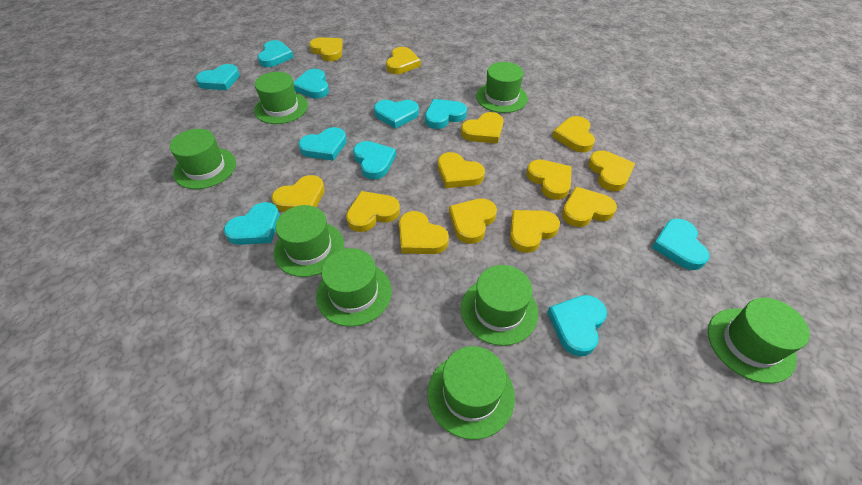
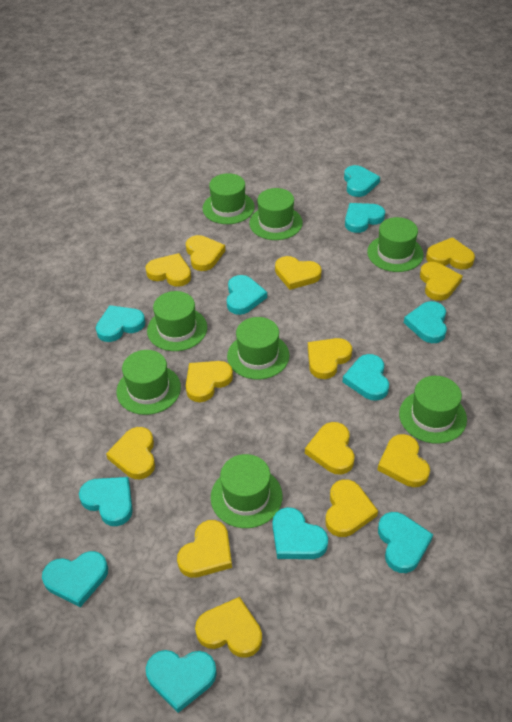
turquoise heart: [195,64,240,90] [224,202,280,245] [258,40,294,67] [293,69,329,99] [298,127,347,161] [353,141,396,179] [374,100,419,129] [425,99,467,129] [547,295,607,356] [652,219,710,270] = 10 -> [42,551,108,607] [79,477,133,526] [96,305,145,342] [146,650,217,713] [227,275,267,315] [272,507,328,559] [342,354,389,401] [344,165,380,197] [345,203,385,233] [378,512,433,573] [404,301,447,343] = 11

